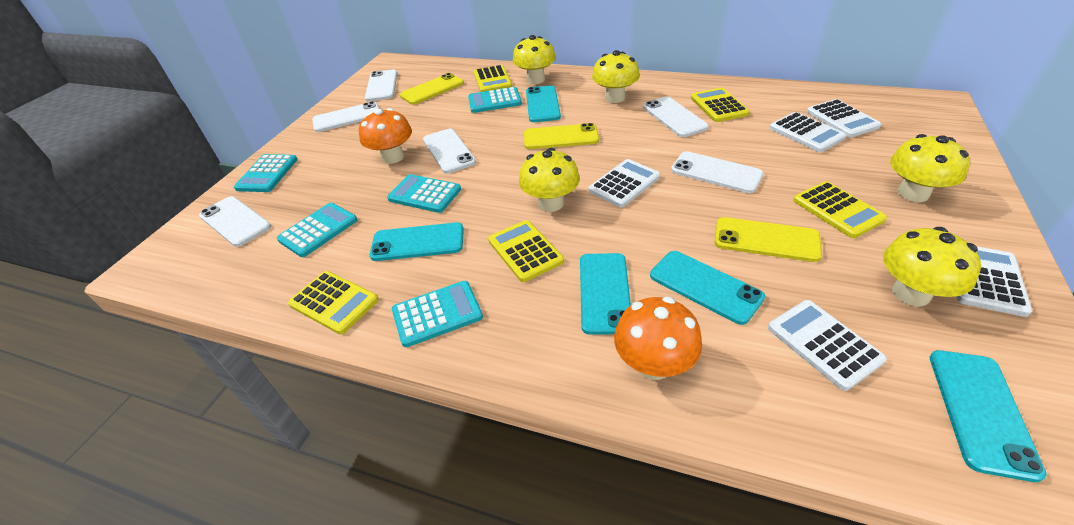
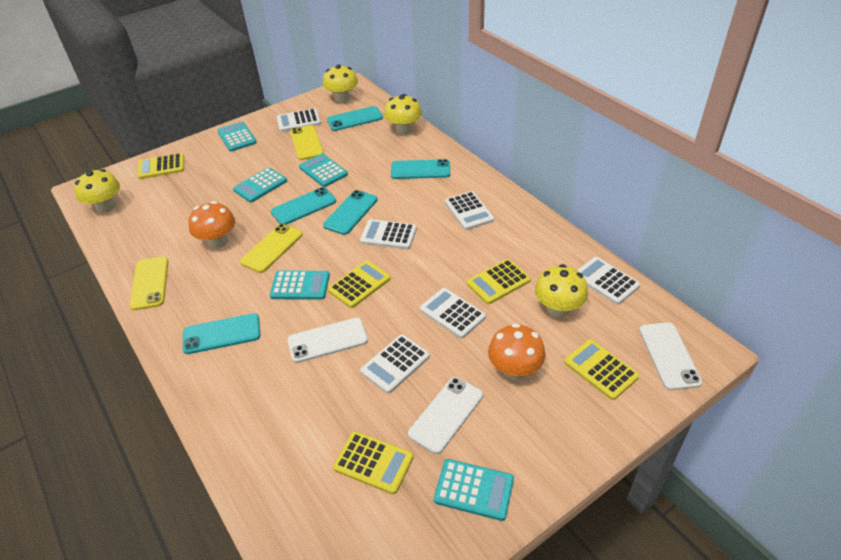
white calculator: [588,159,660,207] [768,300,887,391] [769,112,846,152] [806,99,881,138] [956,246,1032,317] = 5 -> [276,109,321,132] [360,219,417,249] [360,334,430,394] [420,288,486,339] [445,191,494,230] [577,257,640,305] = 6
white phone: [199,196,271,247] [312,101,379,132] [365,69,397,101] [423,129,476,173] [643,97,709,137] [671,151,764,193] = 6 -> [288,318,368,363] [408,377,483,454] [639,322,702,390] = 3
yellow mushroom: [513,35,556,84] [519,148,580,212] [592,50,640,103] [883,227,981,306] [890,134,970,202] = 5 -> [74,169,120,213] [323,64,358,103] [384,94,422,135] [535,264,588,317] = 4

